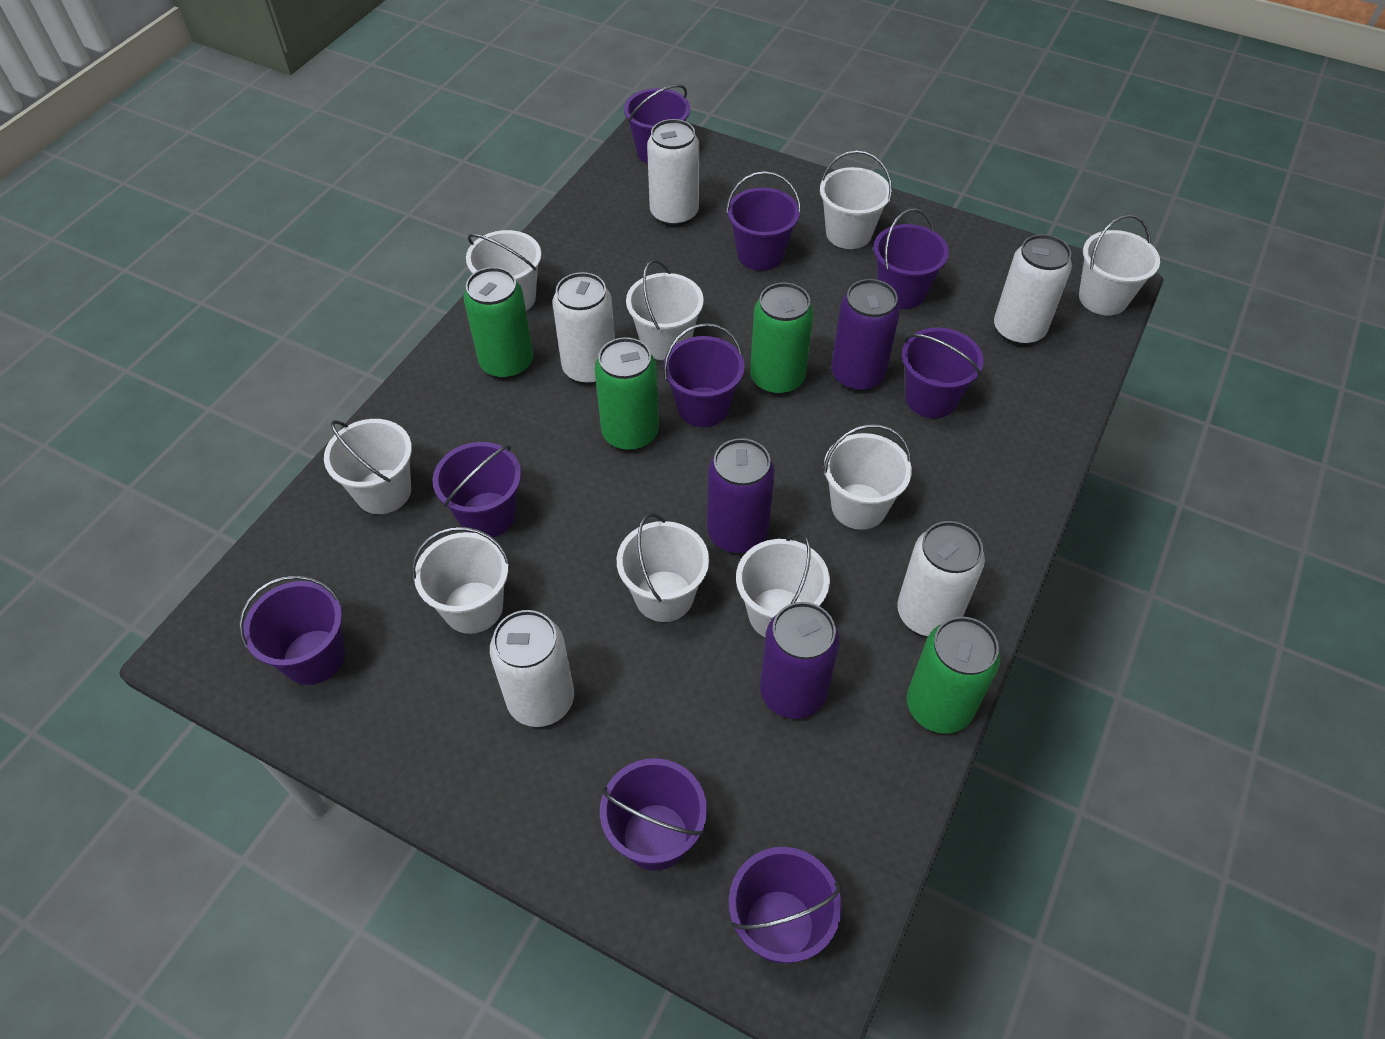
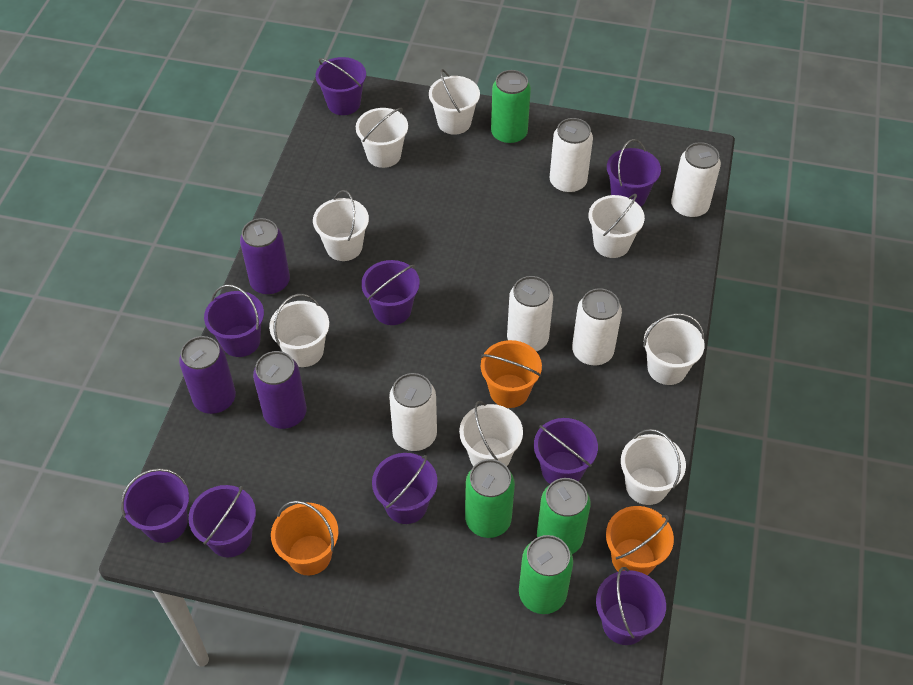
orange bucket: none = 0 -> [271,501,338,575] [481,340,542,408] [606,506,674,575] = 3
white bucket: [324,419,412,514] [412,527,510,634] [466,230,541,311] [617,513,709,622] [626,260,704,360] [736,533,830,637] [820,150,892,249] [823,424,912,530] [1079,214,1160,315] = 9 -> [269,294,329,367] [313,190,369,261] [356,108,408,168] [429,69,480,135] [459,401,523,466] [589,194,645,258] [621,429,686,505] [643,313,705,385] = 8

